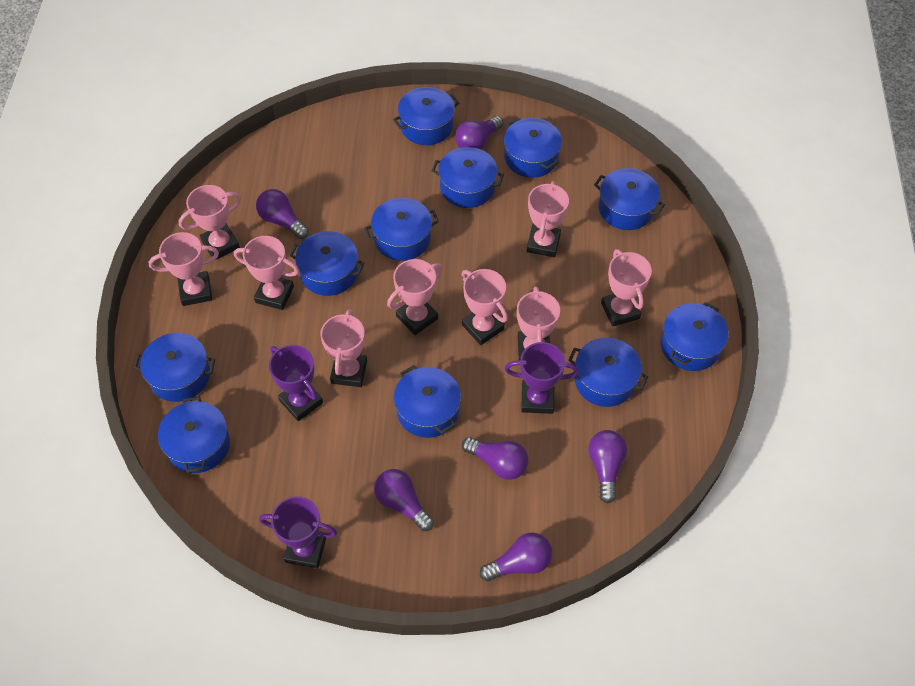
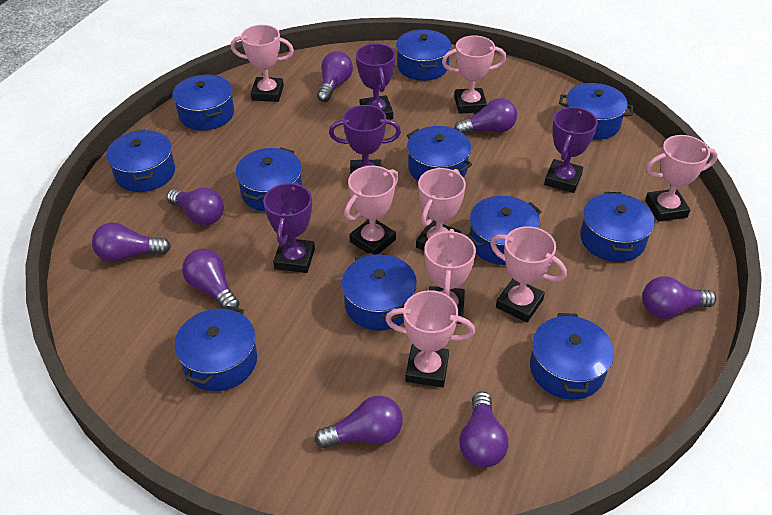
pink trophy: [148,232,219,306] [179,185,241,260] [234,236,299,310] [320,309,367,387] [387,259,443,335] [462,269,508,345] [517,286,560,360] [527,181,569,257] [601,249,652,327] = 9 -> [231,25,294,102] [344,166,399,255] [385,290,475,387] [416,168,466,251] [424,229,476,324] [442,35,506,114] [490,226,567,322] [645,135,718,222] = 8
purple light bulb: [256,189,309,239] [374,469,434,531] [455,116,503,149] [462,437,529,480] [480,532,552,582] [588,430,627,504] = 6 -> [92,223,171,262] [167,188,224,226] [182,249,240,309] [315,396,403,448] [317,51,353,102] [454,98,517,134] [459,392,508,467] [642,276,716,319] = 8
purple trophy: [259,496,337,568] [269,345,323,421] [504,342,579,414] = 3 -> [263,182,315,273] [329,105,401,175] [356,43,396,120] [544,107,598,193] = 4

